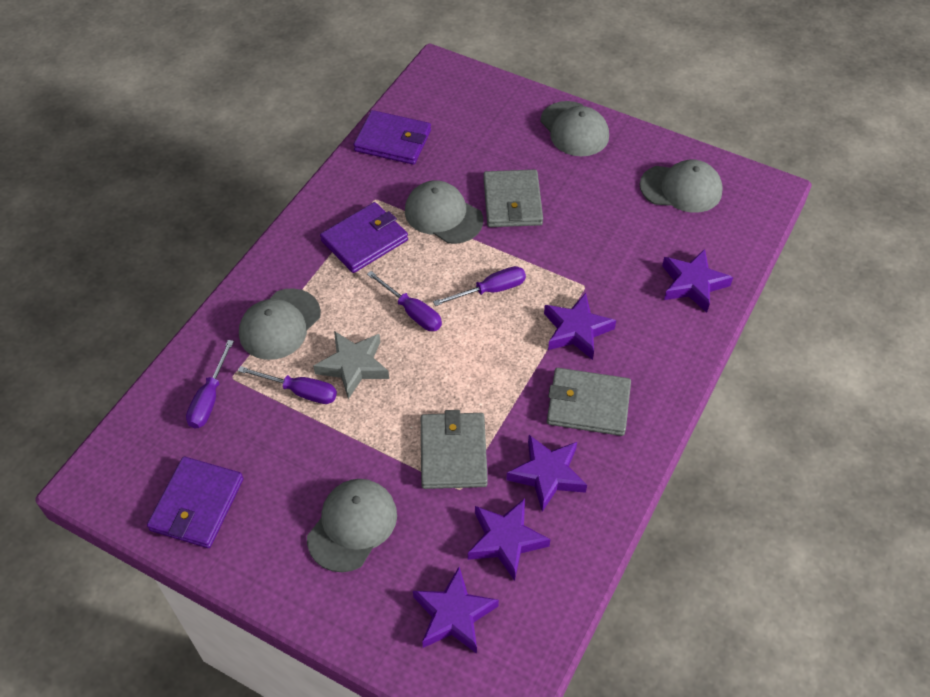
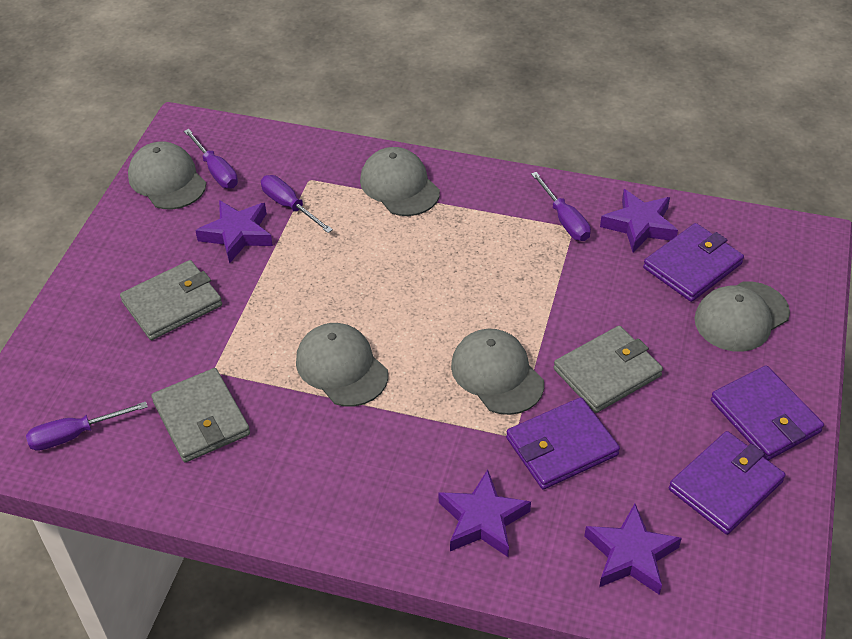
grey star: [313,331,389,399] = 1 -> none = 0
purple star: [413,567,499,654] [468,498,551,581] [506,435,587,512] [544,293,616,360] [662,249,733,313] = 5 -> [195,200,273,264] [439,469,531,557] [584,504,682,595] [600,189,678,253] = 4
purple wallet: [147,456,243,548] [320,202,408,273] [353,110,431,165] = 3 -> [506,397,620,490] [643,223,744,302] [669,431,785,535] [711,365,824,460] = 4

